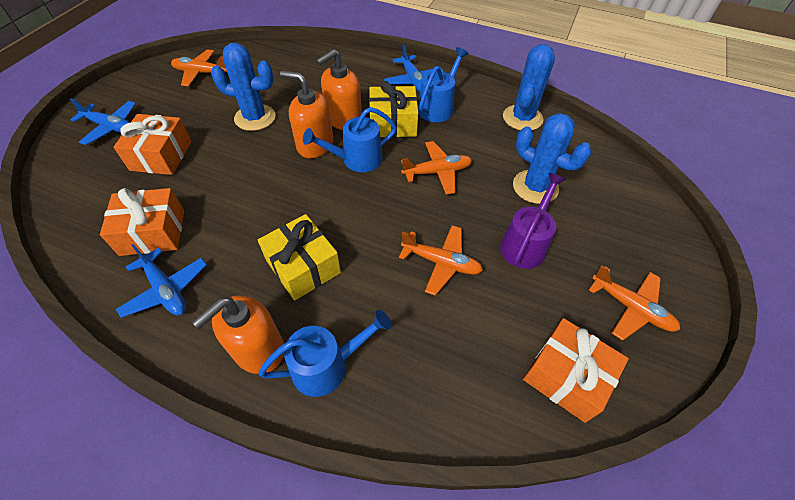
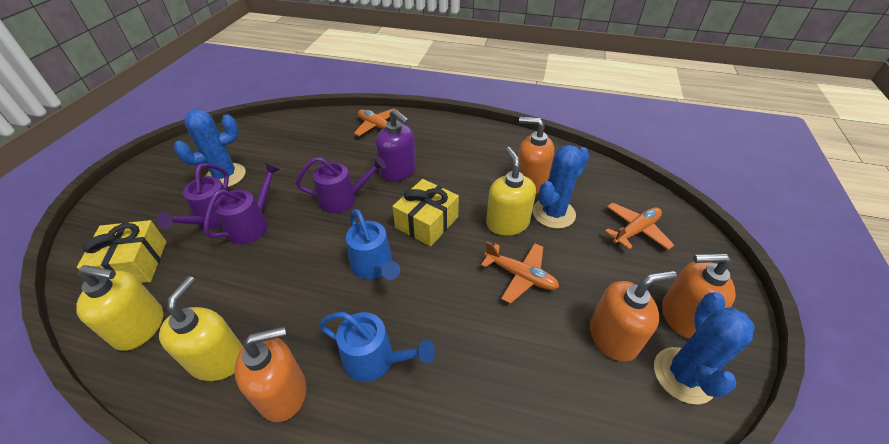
blue plane: [70,99,136,145] [116,244,207,318] [384,44,444,92] = 3 -> none = 0
blue watering can: [258,310,392,397] [303,107,397,172] [418,47,469,122] = 3 -> [319,312,435,382] [346,209,400,280] = 2
orange gift: [100,188,184,256] [114,114,191,175] [523,318,629,423] = 3 -> none = 0
orange plane: [171,50,227,86] [399,225,483,295] [401,141,472,195] [589,265,680,341] = 4 -> [354,108,398,136] [481,242,559,304] [605,203,674,250] = 3
orange soap dispenser: [192,295,284,374] [280,71,333,158] [316,49,362,130] = 3 -> [234,326,307,422] [518,117,554,194] [590,271,677,362] [662,253,736,339] = 4
purple soap dispenser: none = 0 -> [376,109,416,181] = 1
purple watering can: [500,173,566,269] = 1 -> [157,163,229,229] [204,163,280,244] [295,156,386,213] = 3
yellow soap dispenser: none = 0 -> [76,265,164,351] [159,276,243,381] [486,147,536,236] = 3

